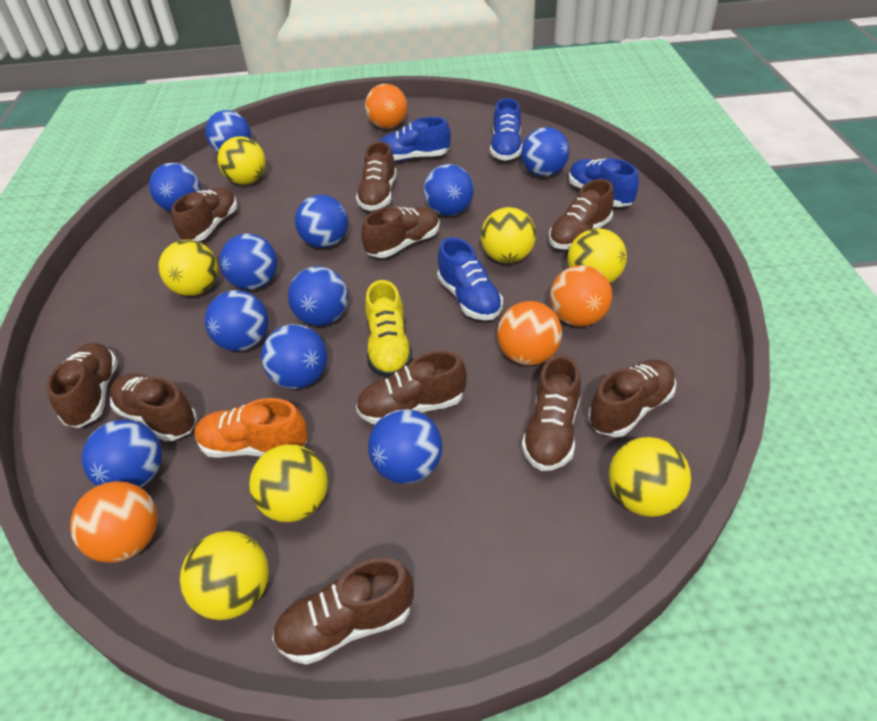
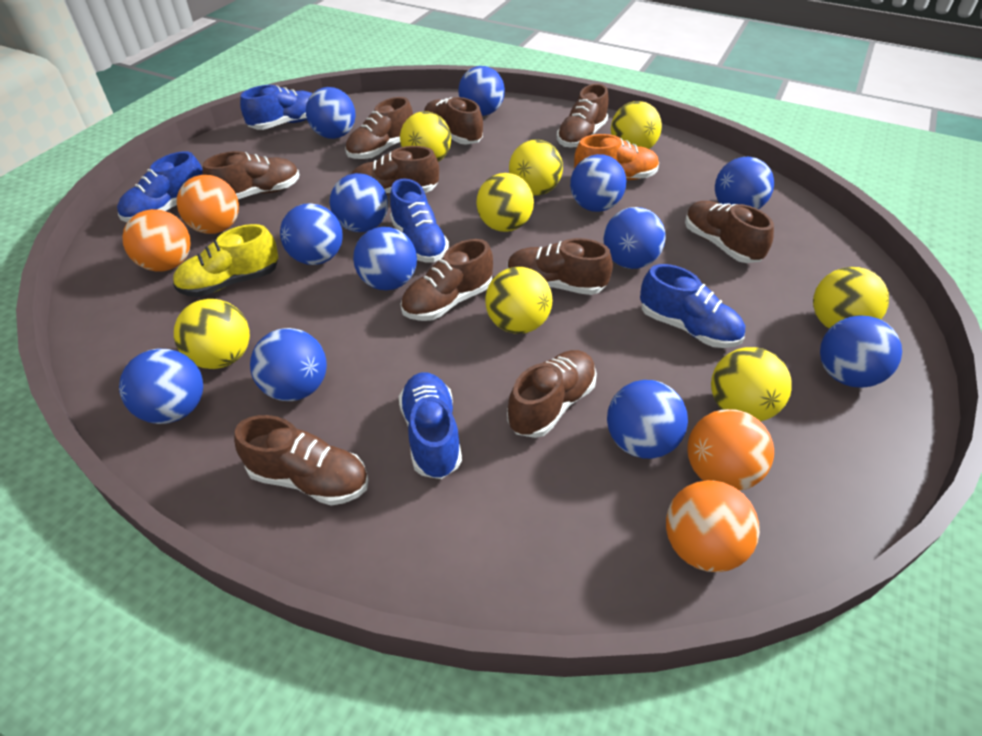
blue ball: [82,419,162,488] [149,163,201,212] [205,110,251,152] [205,290,268,351] [219,234,277,290] [261,324,327,389] [288,266,348,326] [295,194,348,248] [368,409,442,484] [423,164,474,216] [521,127,569,177] = 11 -> [119,349,203,424] [250,328,327,401] [280,203,343,265] [306,87,356,139] [330,173,388,232] [353,227,417,290] [458,66,505,116] [570,154,626,212] [603,207,666,269] [607,380,688,459] [715,157,774,209] [820,315,902,388] = 12
blue shoe: [378,117,451,161] [437,237,503,320] [490,98,522,161] [569,158,639,207] = 4 -> [117,151,203,222] [240,85,313,130] [390,178,449,263] [399,372,462,479] [640,264,745,348] = 5
yellow ball: [159,240,218,296] [180,531,269,620] [218,137,266,185] [249,444,328,522] [481,207,536,263] [568,228,627,283] [609,437,691,517] = 7 -> [174,299,250,369] [400,111,451,162] [476,173,534,232] [485,267,552,334] [509,139,563,196] [611,101,662,149] [711,347,792,421] [813,267,889,329] = 8

